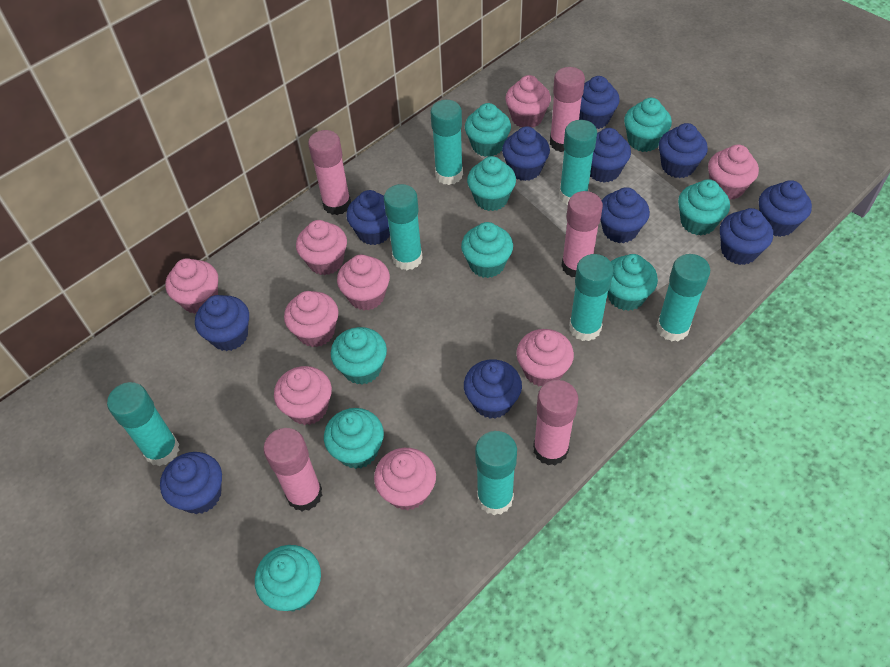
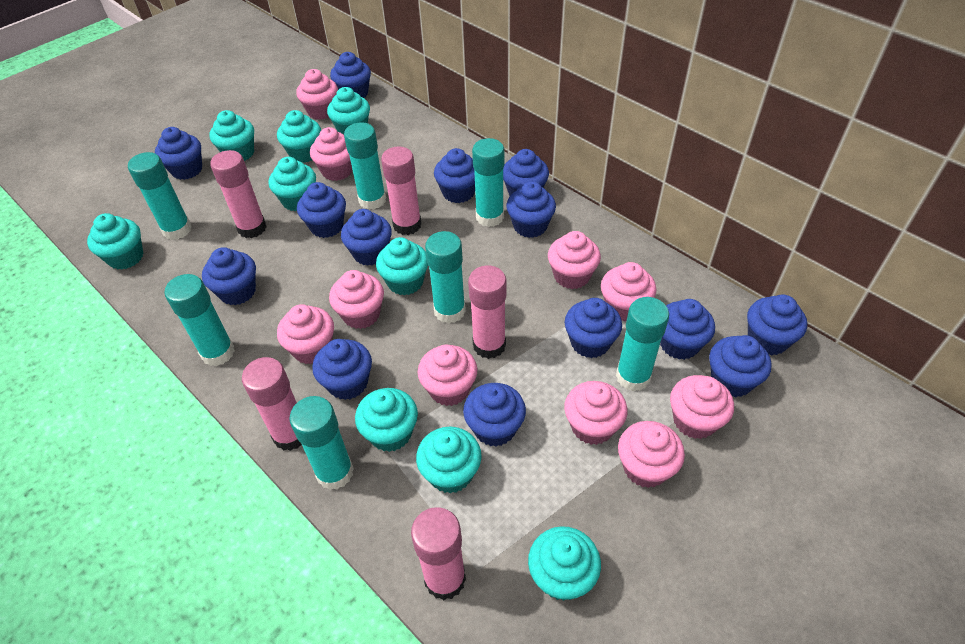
blue cupcake: [160,452,222,514] [195,295,249,351] [346,190,390,245] [464,359,522,419] [502,126,550,181] [579,76,620,129] [590,128,631,183] [601,187,650,243] [659,123,708,178] [720,208,773,265] [759,180,812,237] = 11 -> [155,127,202,180] [202,247,256,305] [297,182,346,238] [312,339,372,400] [330,52,371,98] [341,209,392,266] [434,148,475,203] [463,383,526,447] [503,149,549,196] [506,181,556,238] [565,298,622,358] [660,299,715,360] [709,335,771,397] [747,294,807,355] = 14
pink cupcake: [165,258,218,314] [274,366,332,425] [284,291,339,347] [296,220,347,275] [337,255,390,311] [374,448,436,511] [505,75,551,127] [516,329,574,386] [708,144,759,200] = 9 -> [277,304,334,364] [296,69,338,120] [310,127,352,181] [329,270,384,329] [418,345,477,406] [548,231,601,289] [564,381,628,445] [601,262,656,322] [618,421,685,488] [670,375,734,439] = 10

